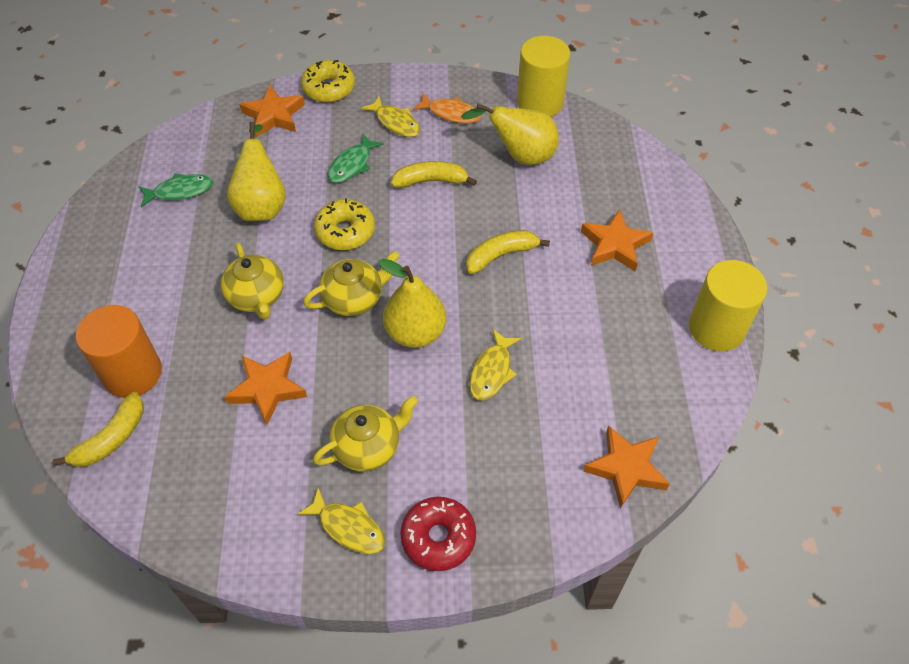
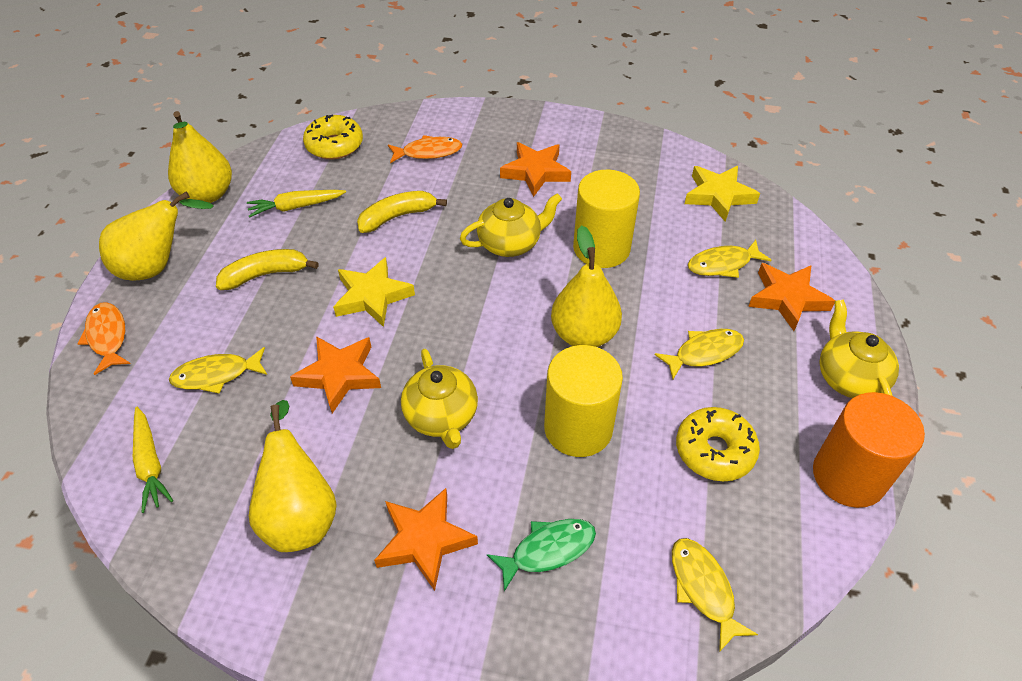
green fish: [138,173,213,207] [327,134,384,183] = 2 -> [487,519,596,591] = 1
orange fish: [413,93,481,124] = 1 -> [77,302,131,375] [388,135,463,163] = 2
red donut: [400,497,476,571] = 1 -> none = 0
yellow banana: [53,392,144,467] [391,161,477,188] [466,230,550,274] = 3 -> [216,249,319,290] [357,191,447,233] = 2
yellow carrot: none = 0 -> [133,407,174,513] [247,190,346,217] = 2
yellow fish: [297,488,385,554] [361,96,420,137] [469,329,521,401] = 3 -> [169,347,267,393] [655,329,744,379] [672,538,758,652] [688,240,771,278] = 4
yellow pear: [227,122,286,221] [379,259,446,348] [461,103,559,165] = 3 -> [99,192,214,281] [168,111,232,203] [249,400,337,552] [551,225,622,347] = 4
yellow star: none = 0 -> [333,257,415,327] [685,166,760,222] = 2

